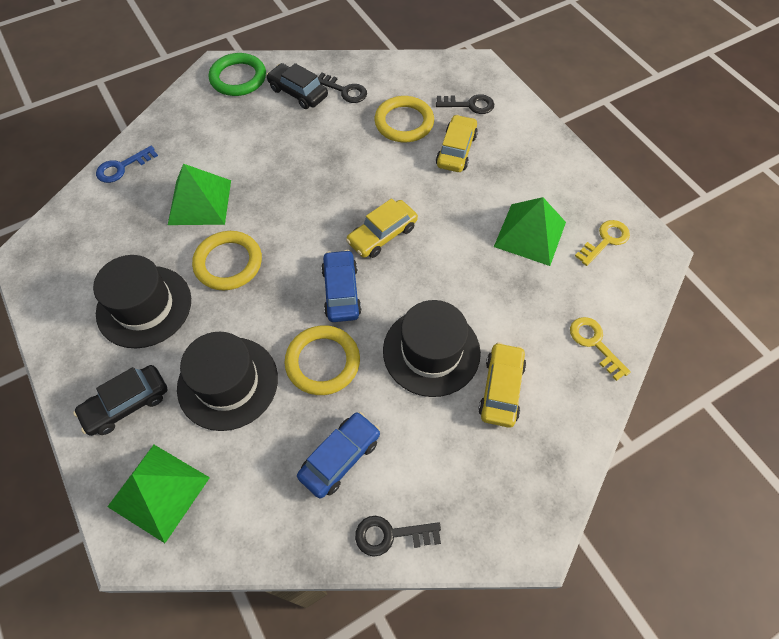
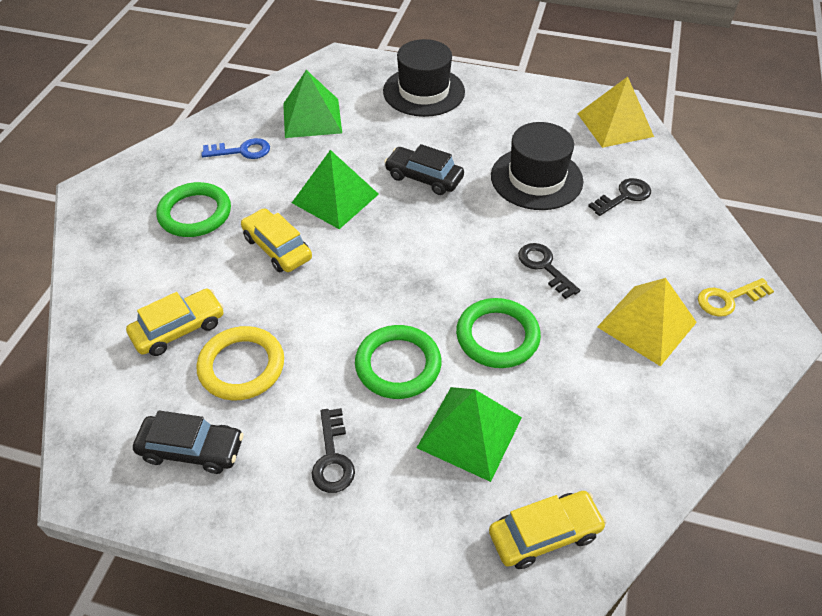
black hat: [93,255,191,348] [177,332,278,431] [383,300,481,397] = 3 -> [383,39,465,117] [491,122,583,210] = 2
blue car: [297,412,380,499] [321,250,362,322] = 2 -> none = 0
green ring: [209,53,266,96] = 1 -> [156,182,231,237] [355,325,441,399] [456,298,541,368] = 3
yellow key: [570,317,631,381] [575,220,630,266] = 2 -> [698,278,774,317] = 1
yellow pyramid: none = 0 -> [577,77,654,148] [597,278,697,366] = 2
yellow ring: [192,231,262,290] [284,325,360,395] [374,96,434,142] = 3 -> [196,326,284,401] = 1

